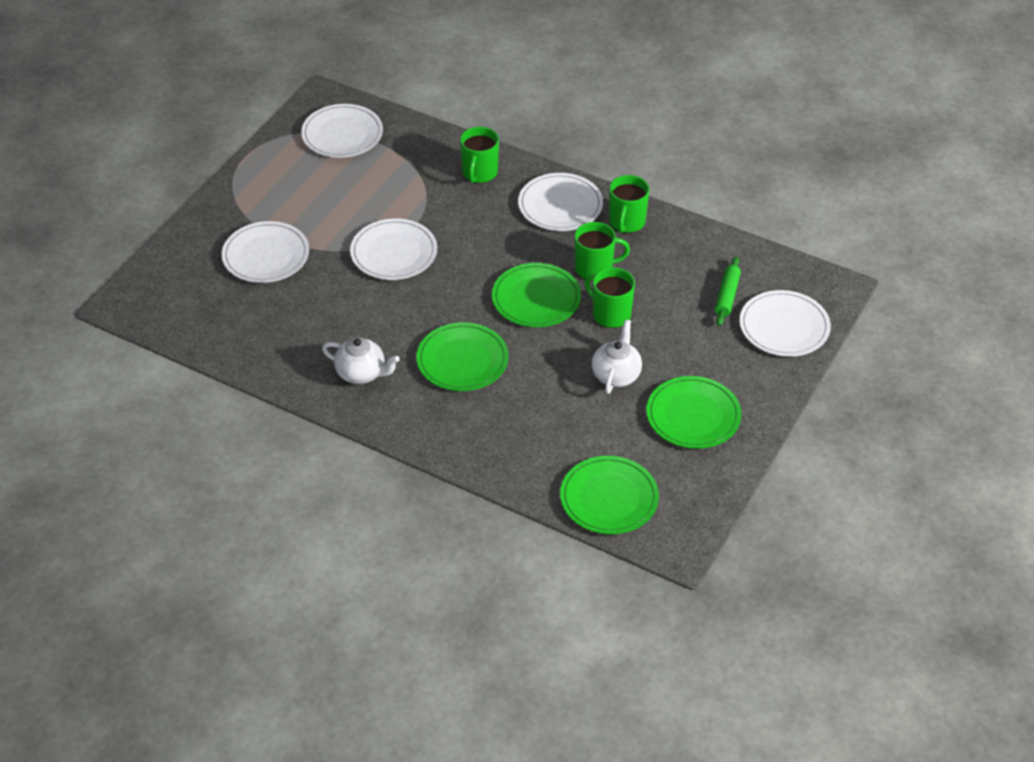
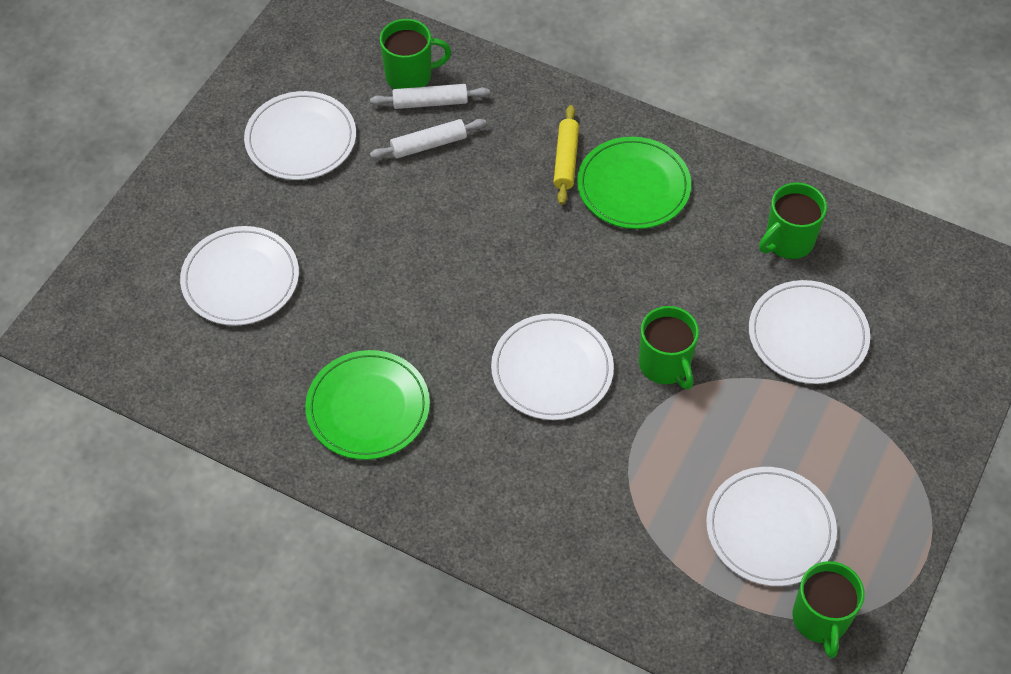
green plate: [416,322,509,391] [492,263,581,327] [560,456,659,534] [646,376,741,449] = 4 -> [305,350,430,460] [577,137,691,229] = 2
green rolling pin: [715,257,741,326] = 1 -> none = 0
white rolling pin: none = 0 -> [370,84,490,109] [370,119,486,159] = 2
white teapot: [322,337,400,384] [592,320,642,394] = 2 -> none = 0
yellow rolling pin: none = 0 -> [554,105,579,205] = 1

